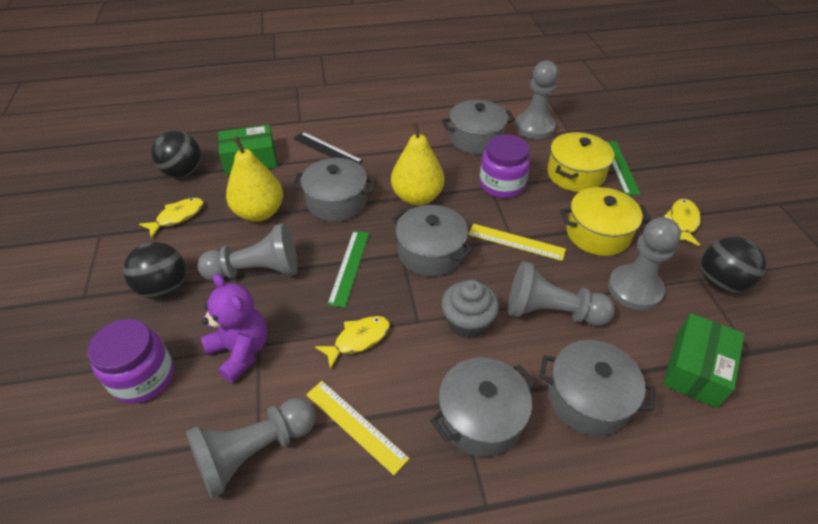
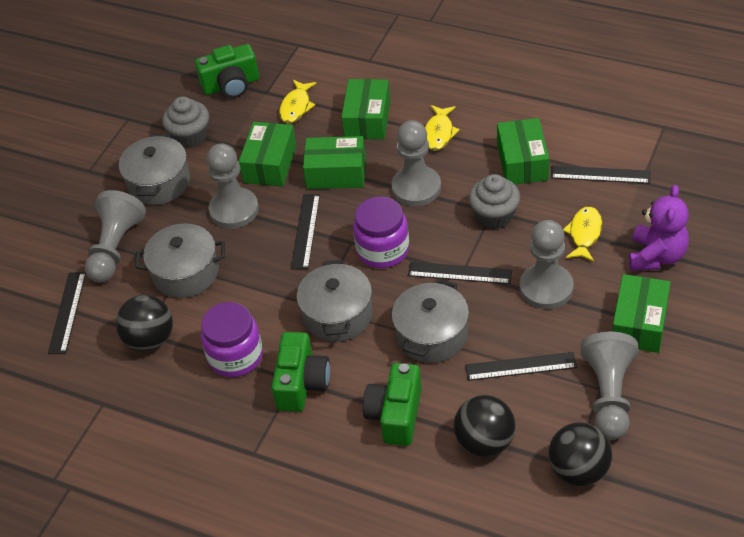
black ruler: [293,132,363,164] = 1 -> [48,272,86,354] [291,194,320,269] [408,262,512,284] [465,352,577,381] [551,165,650,184] = 5
green box: [218,124,277,175] [663,313,745,408] = 2 -> [239,122,297,187] [303,136,366,189] [341,79,390,140] [497,118,549,184] [612,274,671,353] = 5
green camera: none = 0 -> [195,44,259,98] [271,332,330,412] [363,363,422,446] = 3
green ruler: [327,231,369,308] [607,141,641,195] = 2 -> none = 0
grey cupcake: [441,280,499,339] = 1 -> [162,96,209,148] [469,174,520,229] = 2
grey pot: [292,158,376,222] [392,205,473,276] [430,357,536,457] [442,100,515,154] [539,340,655,436] = 5 -> [119,134,190,205] [135,224,225,298] [296,260,373,342] [392,279,469,363] = 4
yellow pear: [226,136,283,222] [391,121,444,205] = 2 -> none = 0
yellow pot: [547,132,614,192] [560,187,650,256] = 2 -> none = 0
yellow ruler: [306,381,410,475] [468,224,566,261] = 2 -> none = 0

